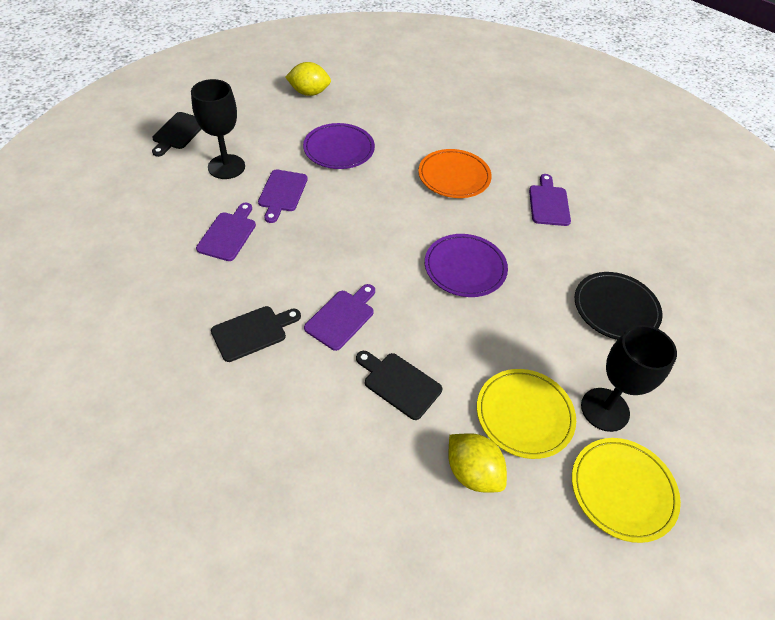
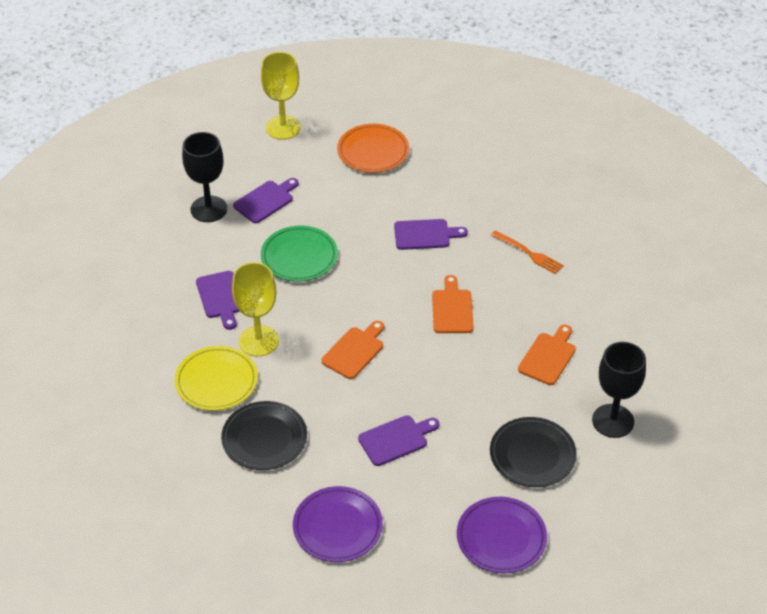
black cutting board: [152,112,202,157] [211,306,301,362] [356,351,442,420] = 3 -> none = 0
black plate: [575,272,663,340] = 1 -> [221,401,307,470] [490,417,577,487] = 2
green plate: none = 0 -> [261,226,338,282] = 1
orange cutting board: none = 0 -> [321,321,384,379] [432,275,474,333] [518,325,576,385] = 3
orange fork: none = 0 -> [491,230,564,274] = 1
yellow goblet: none = 0 -> [232,262,279,357] [261,52,301,140] = 2
yellow lemon: [285,62,331,96] [448,433,507,493] = 2 -> none = 0
yellow plate: [477,369,576,459] [572,438,681,543] = 2 -> [175,346,258,411] = 1

